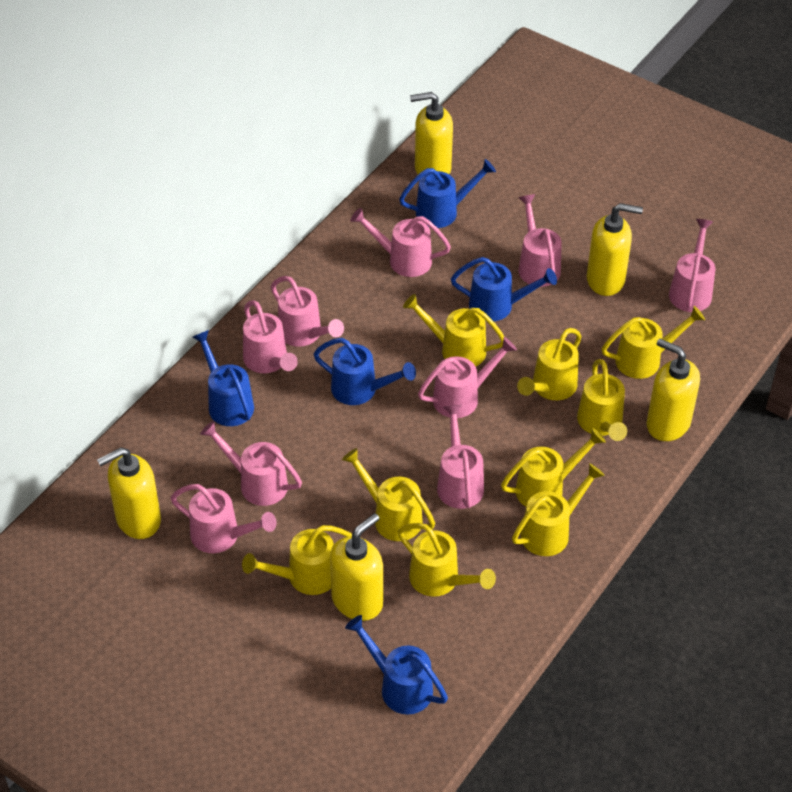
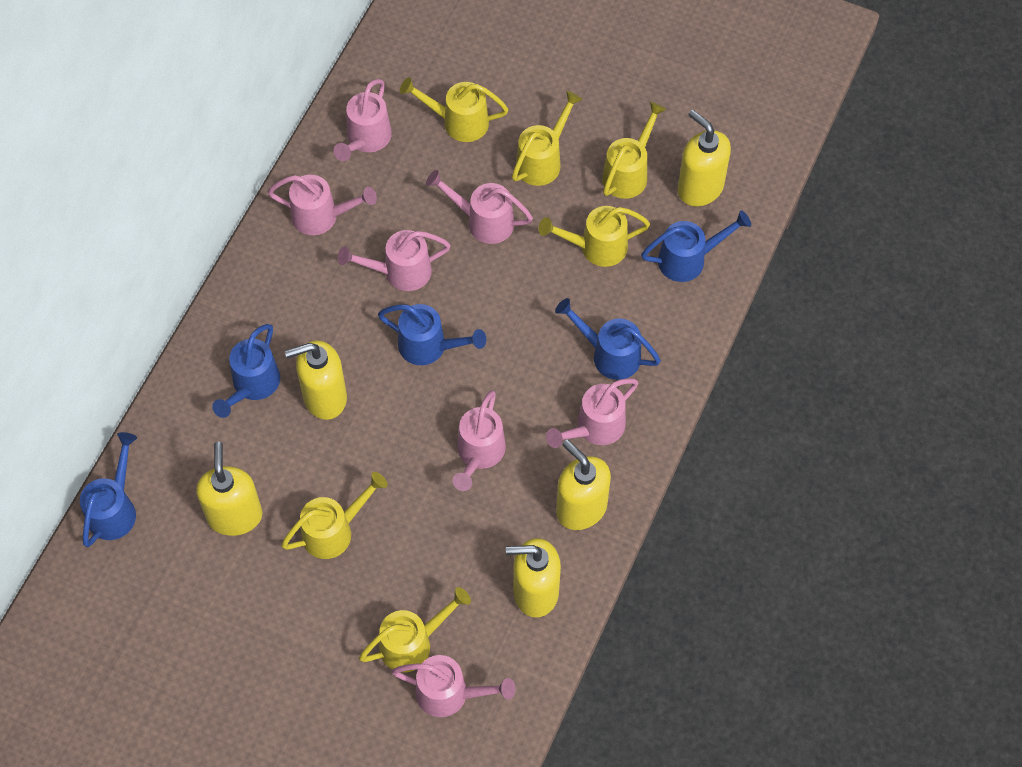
pink watering can: [170,484,277,553] [200,421,302,506] [243,300,298,373] [271,276,344,347] [350,208,451,277] [418,337,517,418] [437,405,484,509] [518,194,562,287] [669,219,715,312] = 9 -> [268,175,377,235] [333,79,392,161] [338,230,451,291] [391,655,515,717] [426,170,533,244] [452,390,506,491] [546,378,638,448] = 7
yellow watering can: [242,525,352,595] [342,448,435,541] [398,523,496,597] [403,294,504,367] [501,428,606,507] [512,463,605,556] [517,328,582,400] [577,359,627,441] [602,306,705,379] = 9 -> [281,472,388,559] [359,587,471,672] [400,77,508,142] [512,91,583,186] [539,206,650,267] [602,102,667,199] = 6

